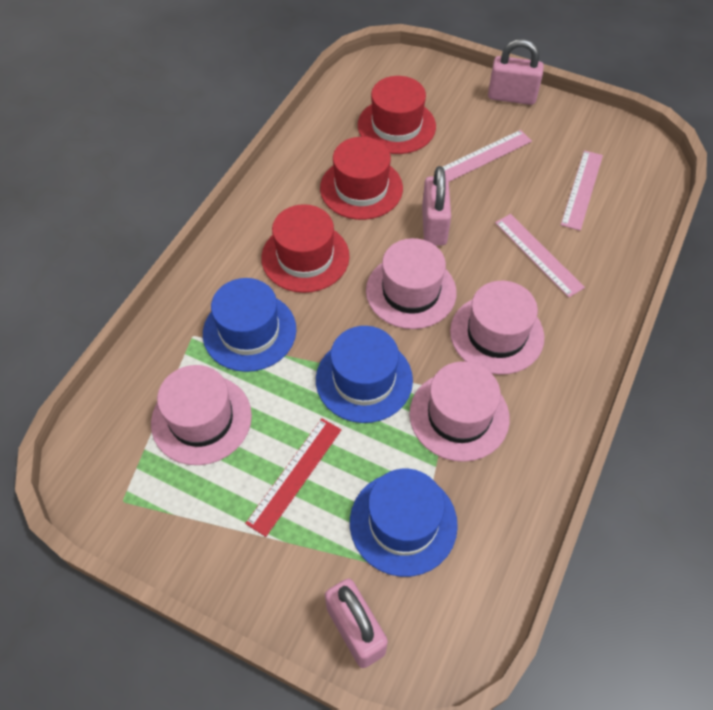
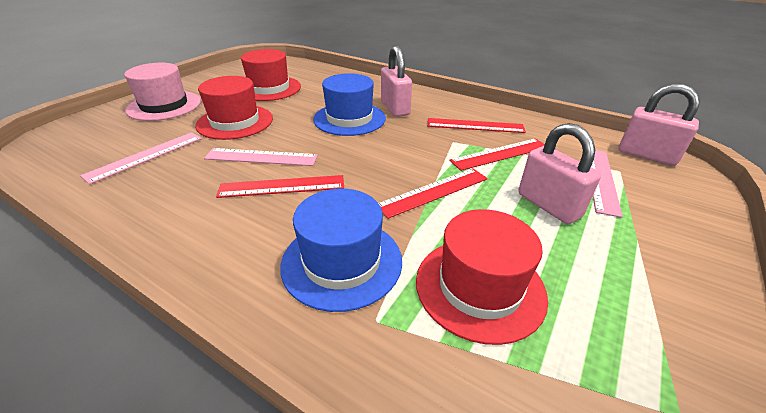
blue hat: [203,278,296,372] [316,326,413,423] [350,469,458,577] = 3 -> [280,189,402,312] [313,73,386,136] = 2
pink hat: [151,365,252,465] [366,238,457,329] [410,361,510,462] [450,281,544,375] = 4 -> [124,63,201,121] = 1
red ruler: [245,418,341,537] = 1 -> [216,175,344,198] [378,168,488,219] [427,118,526,133] [449,138,545,171] = 4

